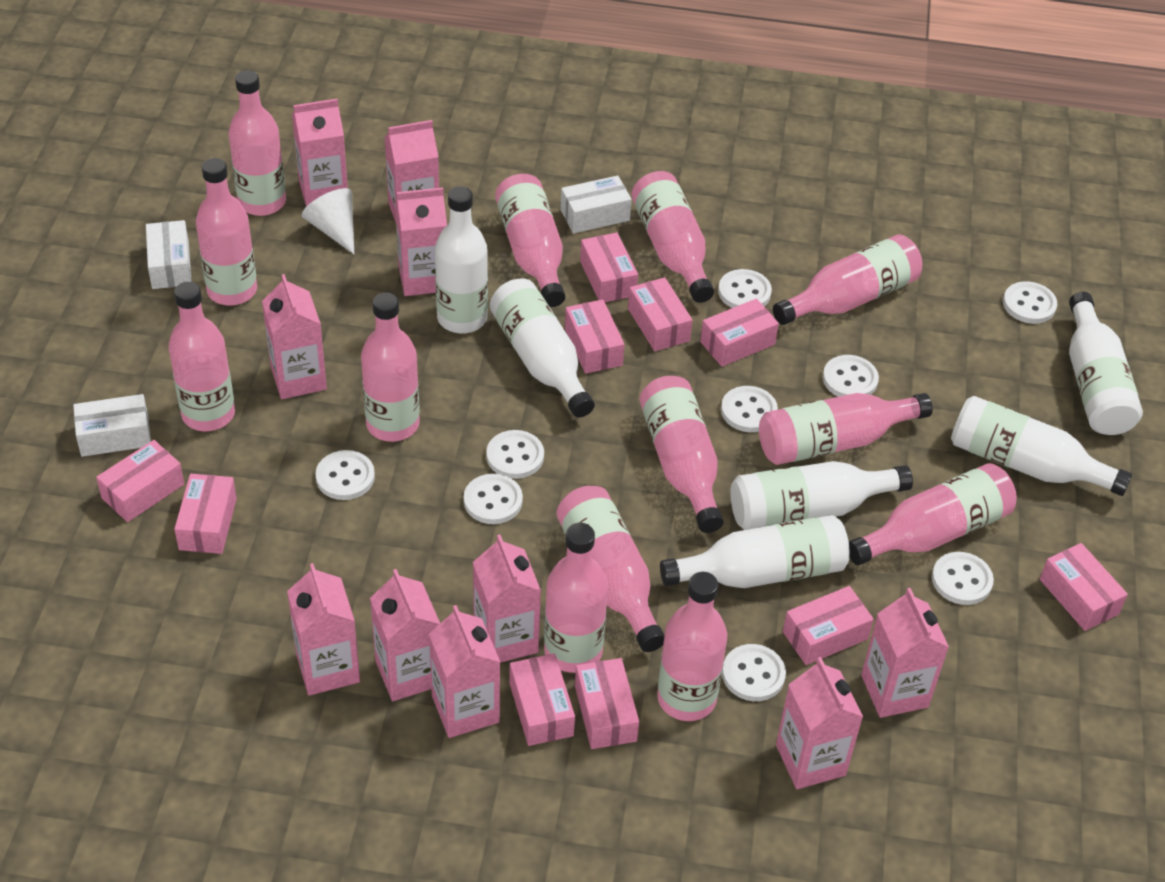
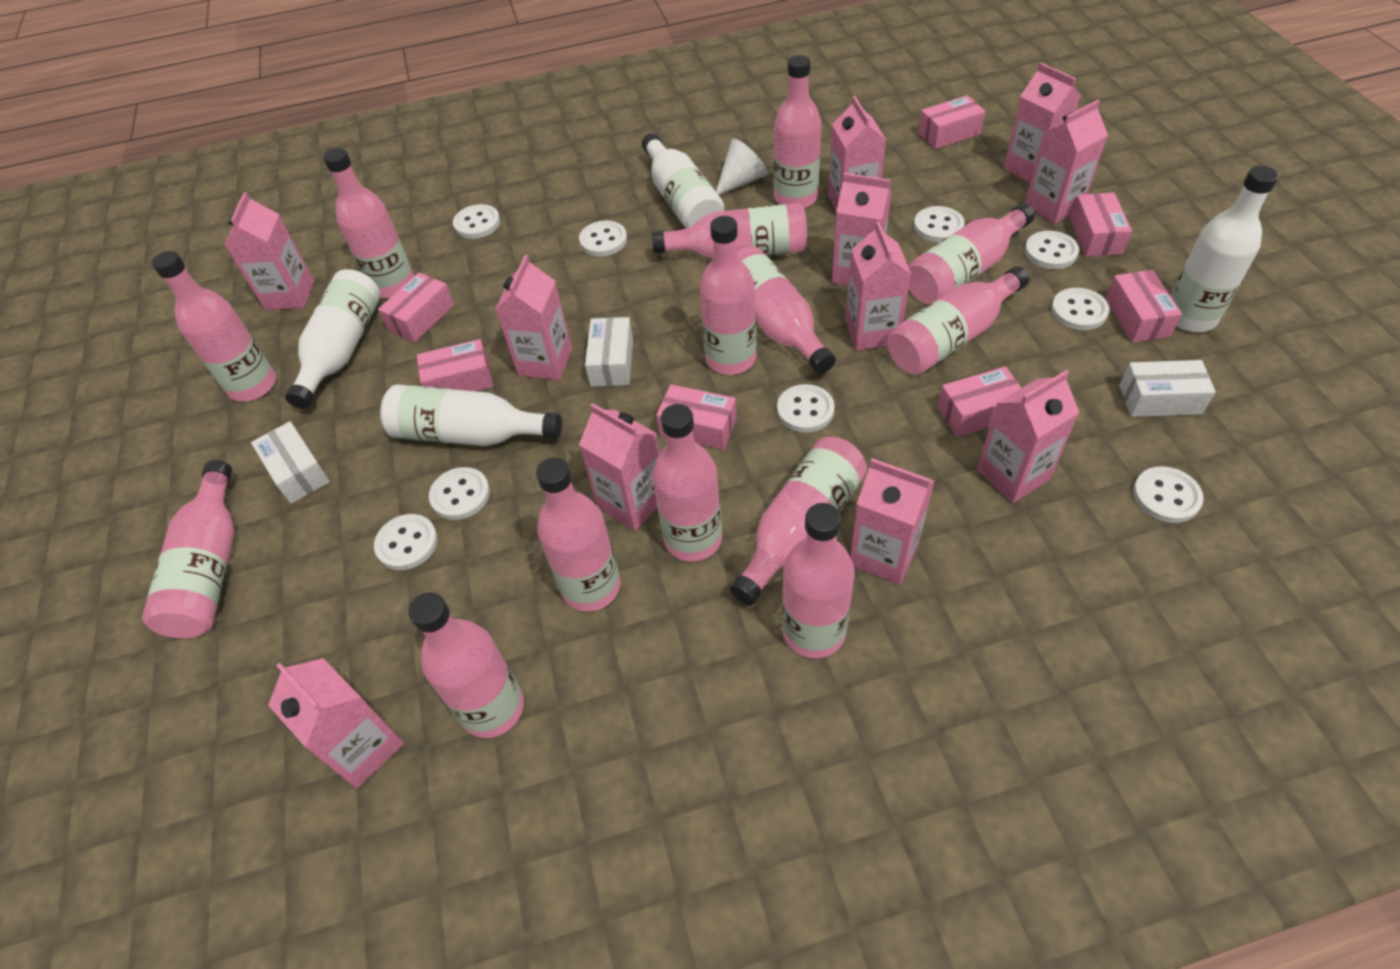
pink bottle: [168,282,235,431] [196,158,257,305] [229,70,286,216] [361,293,420,442] [495,174,565,307] [544,523,608,673] [556,486,665,652] [632,171,714,303] [640,376,724,533] [657,572,727,721] [759,393,933,465] [773,234,922,325] [849,463,1017,565] = 13 -> [142,460,234,638] [152,251,276,401] [323,148,414,298] [408,592,524,738] [536,457,620,612] [652,203,807,259] [652,404,722,562] [700,216,756,375] [730,437,867,605] [737,246,836,374] [774,55,821,208] [782,503,855,658] [888,266,1029,375] [908,203,1035,305] = 14
pink box: [96,440,184,522] [174,474,237,554] [509,653,575,746] [565,299,625,374] [575,658,639,749] [580,233,638,302] [628,277,692,351] [700,299,779,367] [783,586,874,665] [1040,543,1128,631] = 10 -> [378,272,454,342] [417,339,493,391] [656,384,737,450] [918,95,986,149] [937,366,1021,437] [1070,193,1132,257] [1106,270,1182,343] = 7
pink carton: [262,274,327,399] [287,563,360,696] [292,99,348,207] [370,569,440,701] [384,120,439,222] [395,187,447,296] [429,605,500,738] [473,534,541,663] [776,657,863,789] [861,588,949,718] = 10 -> [224,192,314,310] [268,658,404,788] [495,255,572,380] [579,403,660,531] [828,96,886,210] [832,173,892,286] [845,221,911,351] [850,458,934,585] [977,370,1080,503] [1004,62,1081,183] [1025,100,1108,224] = 11
white bottle: [435,186,488,333] [490,278,595,418] [660,515,850,588] [730,461,913,530] [951,396,1132,496] [1069,292,1143,435] = 6 -> [285,269,381,409] [380,384,562,446] [642,133,724,228] [1170,166,1279,332] = 4

